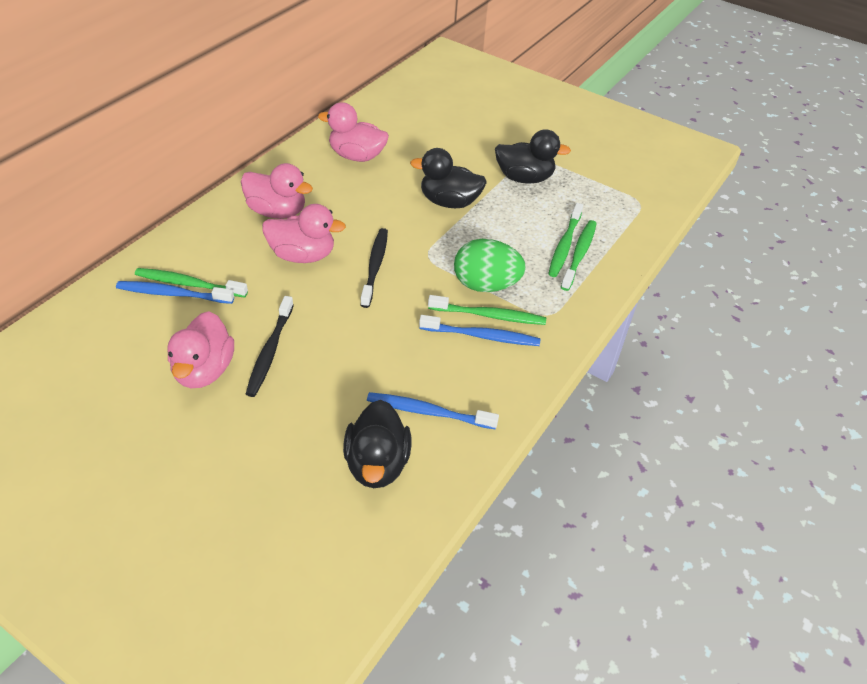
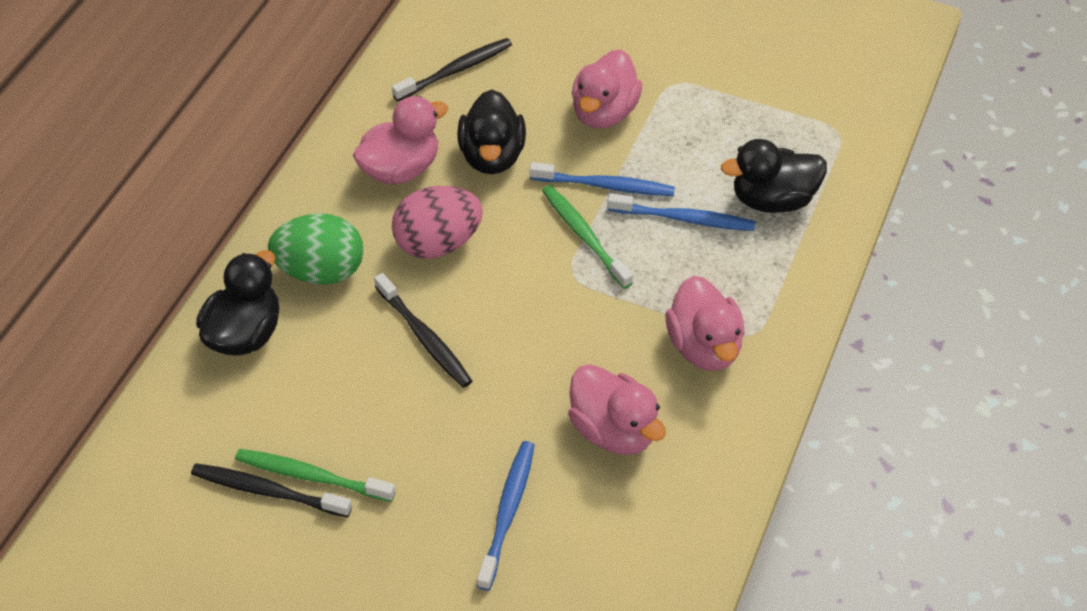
black toothbrush: [246,296,294,397] [360,228,388,308] = 2 -> [191,463,352,517] [374,273,472,388] [392,38,512,101] = 3
green toothbrush: [135,268,248,298] [428,295,546,325] [548,203,583,277] [561,220,597,291] = 4 -> [235,449,395,502] [542,185,633,289] = 2
pink egg: none = 0 -> [392,186,483,259] = 1

